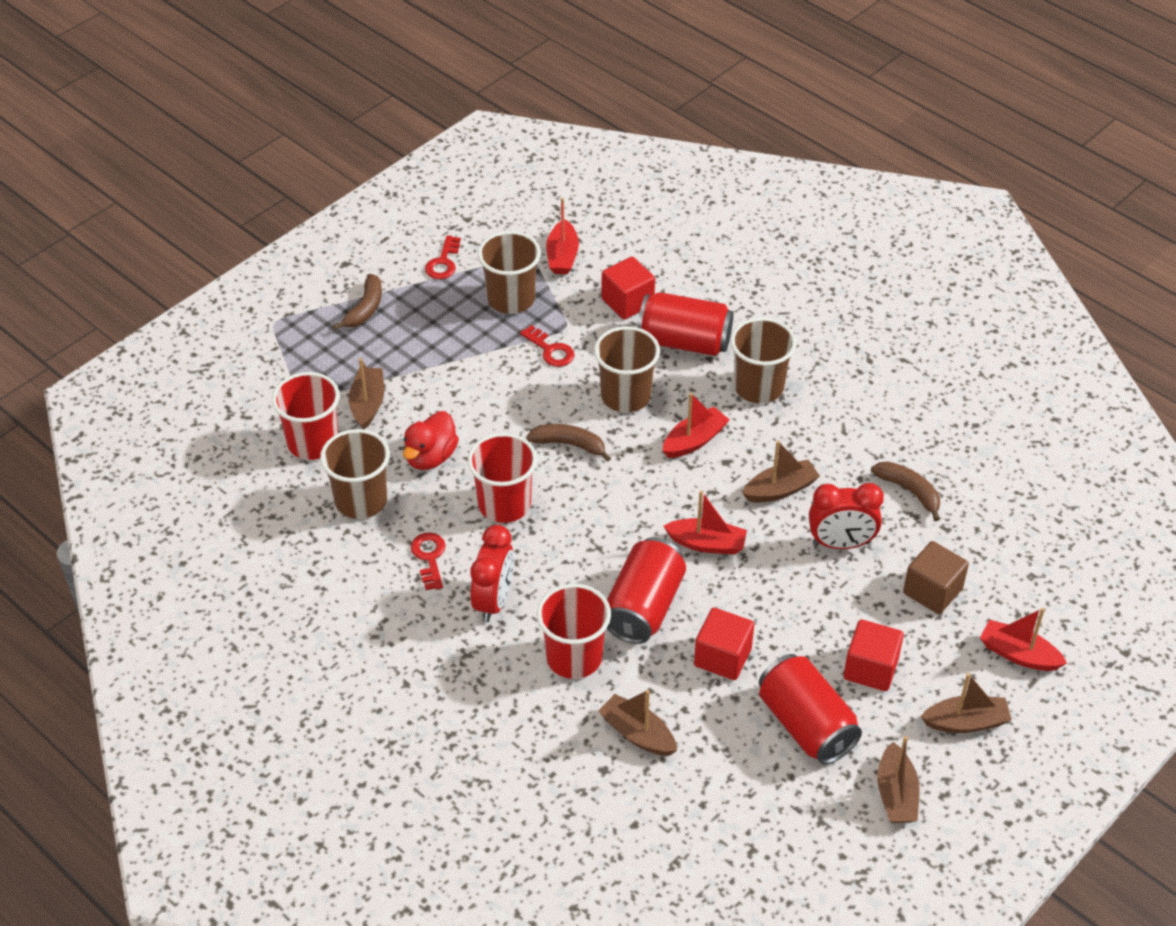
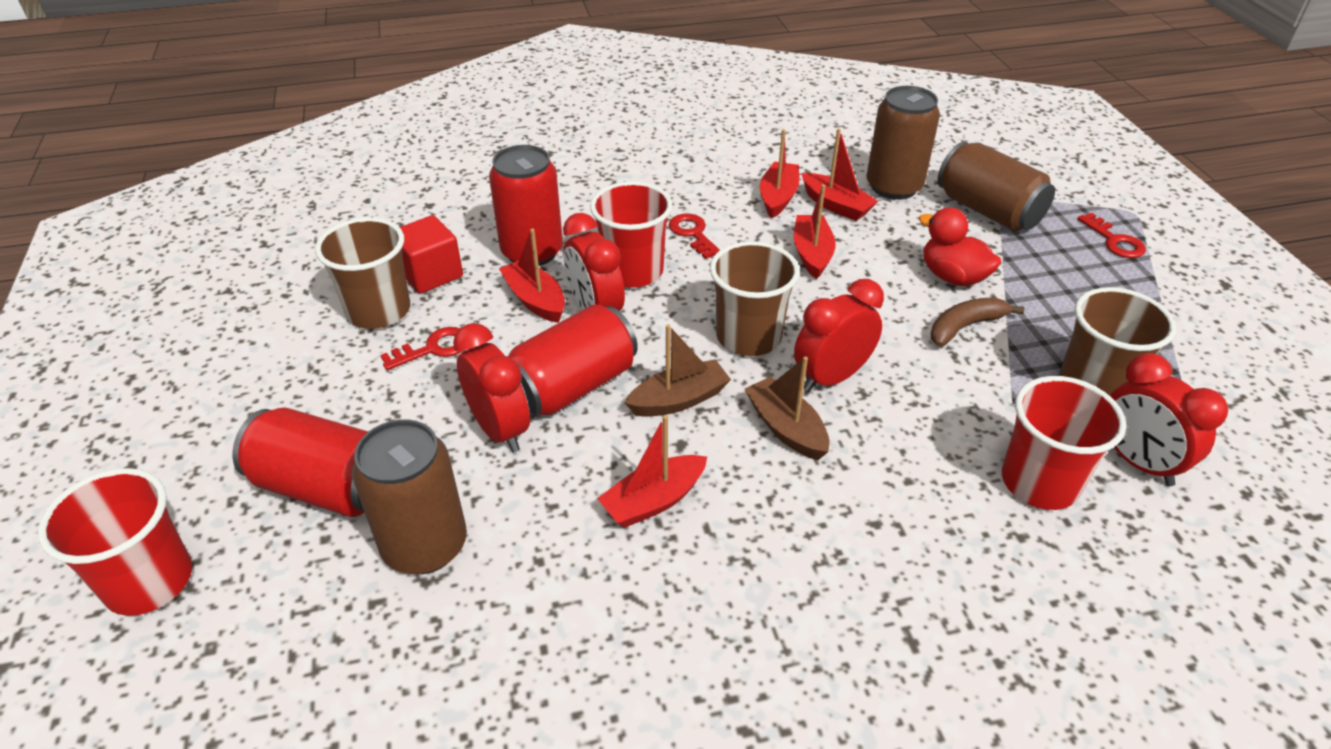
brown banana: [333,274,382,330] [526,424,611,462] [871,461,940,521] = 3 -> [931,297,1024,347] = 1
brown boat: [349,358,384,430] [598,690,677,756] [742,441,820,502] [877,736,920,823] [921,673,1012,733] = 5 -> [625,324,731,417] [745,357,829,460] = 2
brown can: none = 0 -> [352,419,467,574] [866,86,940,200] [938,142,1055,231] = 3
brown cube: [903,541,969,614] = 1 -> none = 0
brown cup: [320,429,390,519] [478,231,541,314] [594,326,660,412] [730,318,796,403] = 4 -> [315,217,410,329] [710,241,799,356] [1059,287,1176,396] = 3
red boat: [546,198,579,274] [663,393,730,458] [663,490,747,555] [980,608,1067,671] = 4 -> [499,228,565,323] [597,415,707,528] [760,129,799,218] [794,184,836,279] [802,128,878,221] = 5
red clock: [470,525,514,622] [809,483,884,549] = 2 -> [453,323,530,453] [563,213,625,311] [794,279,884,392] [1110,353,1228,486] = 4
red cube: [602,257,655,320] [694,608,754,680] [844,620,904,691] = 3 -> [399,215,463,294] = 1

